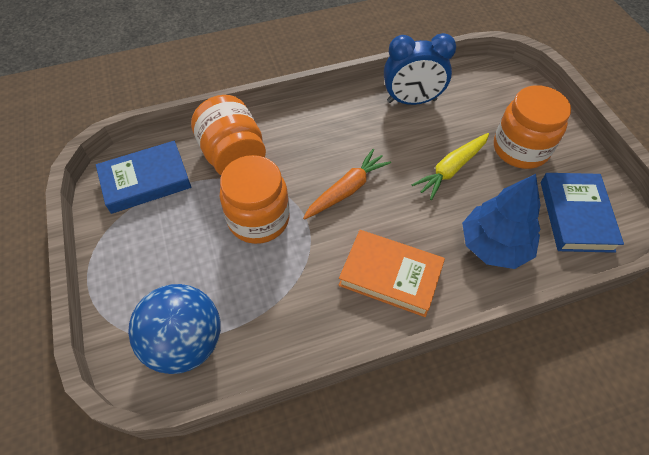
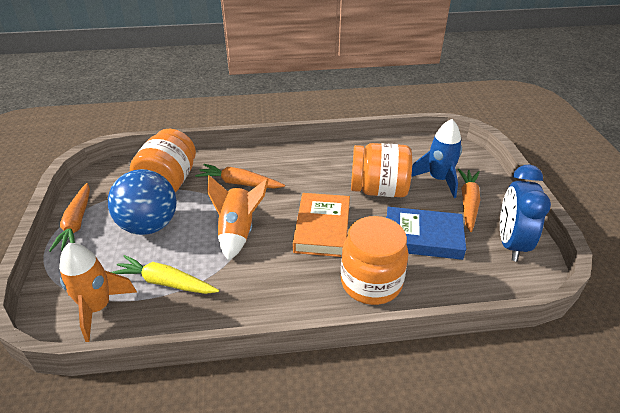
blue book: [96,141,191,214] [541,173,624,253] = 2 -> [386,207,466,260] = 1
blue rocket: none = 0 -> [411,119,462,198] = 1
blue tree: [462,174,541,269] = 1 -> none = 0
orange carrot: [303,149,391,219] = 1 -> [49,183,90,252] [195,164,285,188] [458,169,480,232] = 3
orange rocket: none = 0 -> [59,243,137,342] [207,175,269,261] = 2

